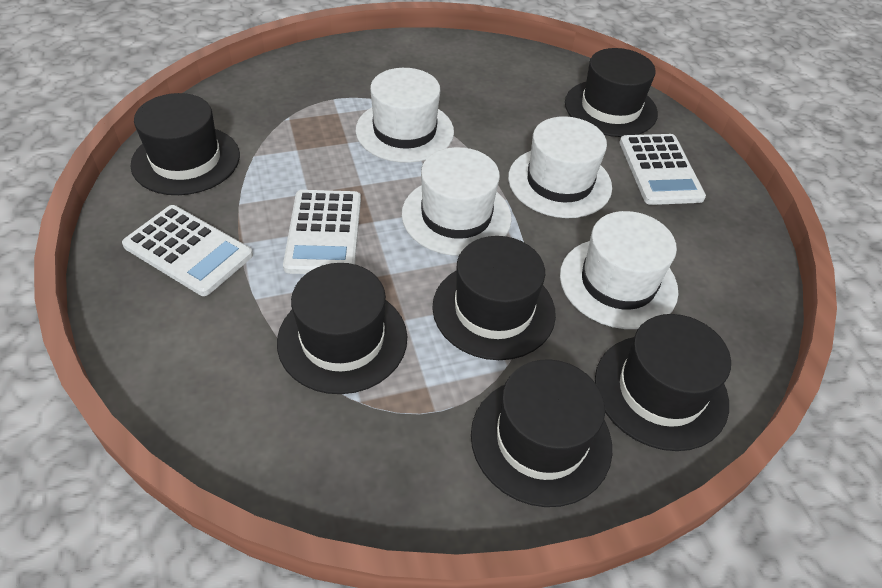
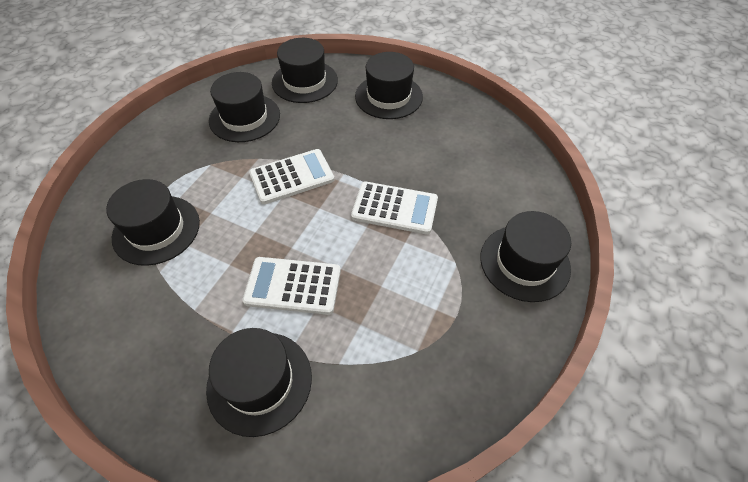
white hat: [355,68,454,163] [402,147,512,256] [508,116,612,218] [560,211,679,329] = 4 -> none = 0

